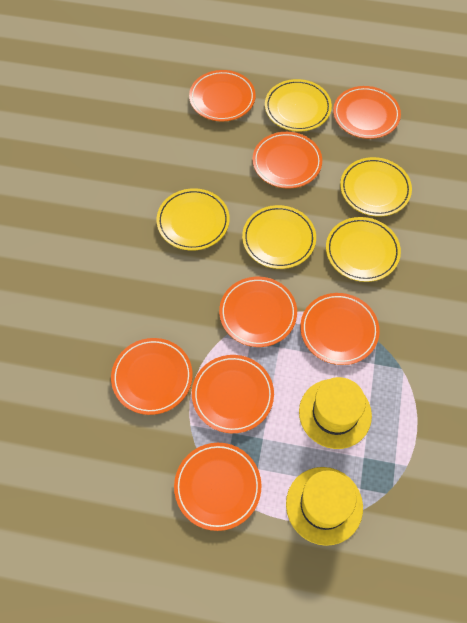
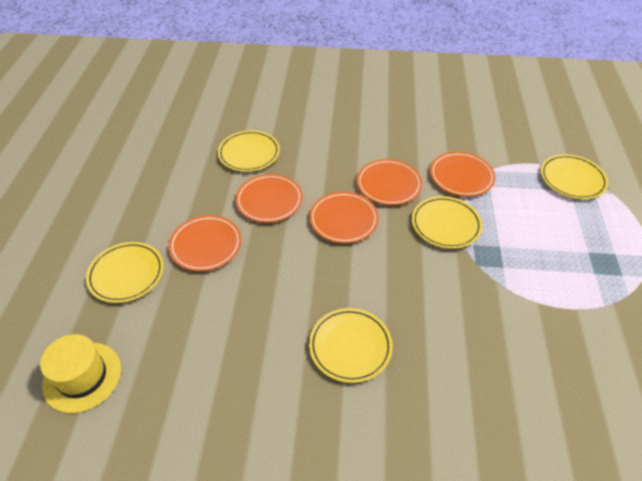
orange plate: [111,338,193,415] [174,443,261,531] [189,70,256,121] [192,355,274,433] [219,277,297,347] [252,132,322,189] [300,293,380,365] [333,86,401,139] = 8 -> [169,215,242,271] [235,174,303,223] [309,192,379,244] [357,159,422,205] [430,152,495,197] = 5
yellow hat: [286,467,363,546] [299,377,372,449] = 2 -> [40,334,121,413] = 1

